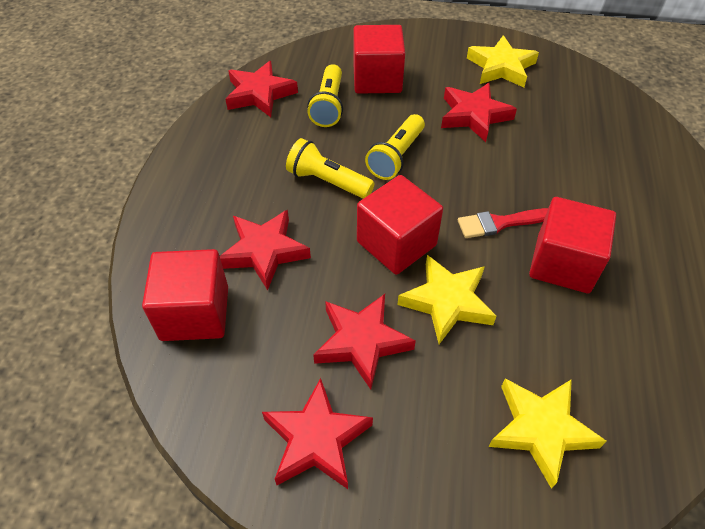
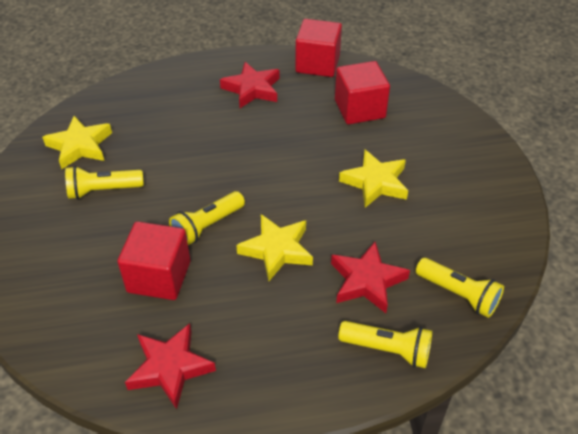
red brush: [458,208,548,238] = 1 -> none = 0
red cube: [142,249,228,341] [354,25,405,94] [357,175,443,275] [529,197,616,293] = 4 -> [117,221,190,300] [295,19,342,77] [335,61,390,124] = 3
red star: [220,210,311,290] [225,61,298,117] [262,378,373,489] [313,294,416,390] [441,83,517,142] = 5 -> [125,323,216,409] [220,62,279,108] [331,242,410,313] = 3
yellow flashlight: [286,138,375,199] [307,64,343,127] [365,114,425,180] = 3 -> [65,166,144,199] [169,191,245,245] [338,321,432,368] [416,258,504,318] = 4

